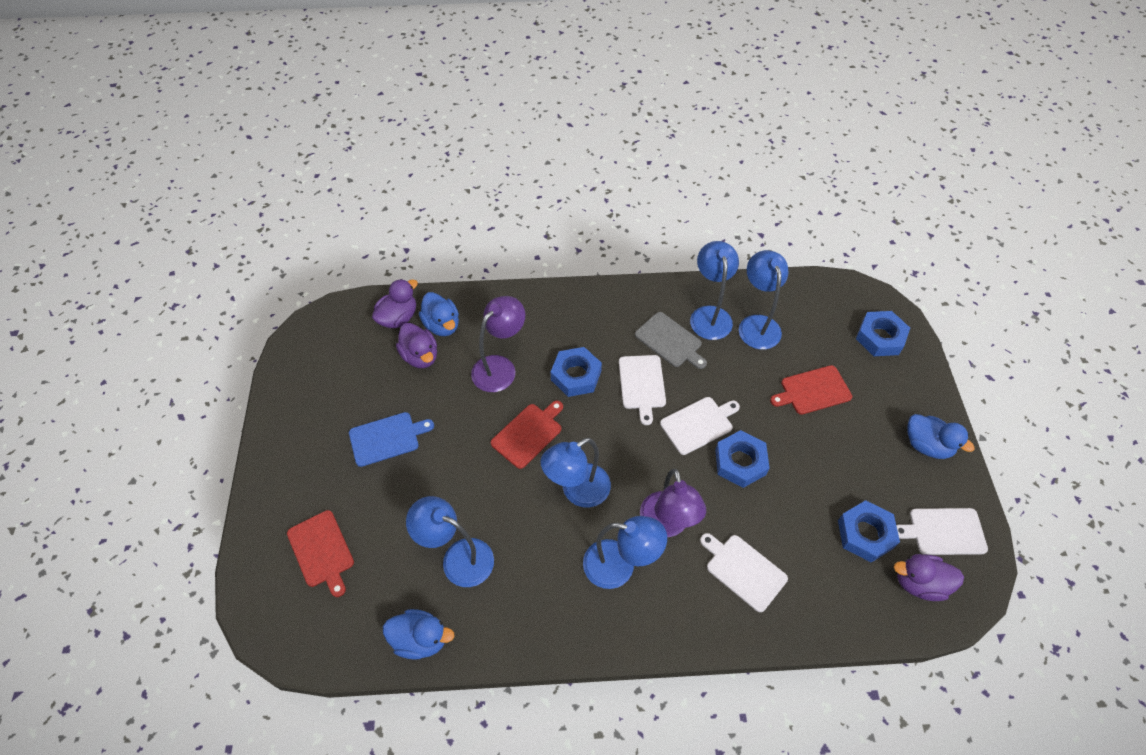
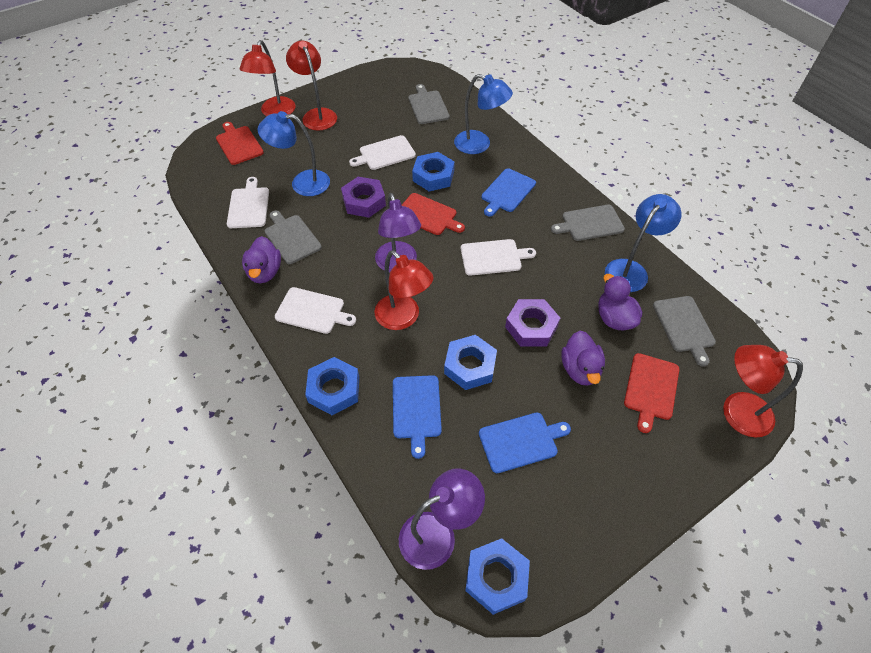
blue cutting board: [349,412,434,467] = 1 -> [393,375,442,459] [479,412,571,473] [482,168,536,217] = 3
blue duck: [383,609,454,660] [419,292,459,336] [907,414,975,459] = 3 -> none = 0
blue lamp: [406,496,494,587] [540,438,611,507] [583,516,667,589] [690,241,739,340] [739,250,788,350] = 5 -> [258,111,330,196] [454,74,513,154] [605,194,681,292] = 3
grey cutting board: [635,312,707,369] = 1 -> [265,211,322,264] [408,84,450,124] [551,205,625,241] [653,296,716,366] = 4
purple nut: none = 0 -> [341,177,386,218] [505,299,560,347] = 2
red lamp: none = 0 -> [240,40,296,116] [286,41,337,130] [375,250,433,330] [723,345,803,438] = 4

